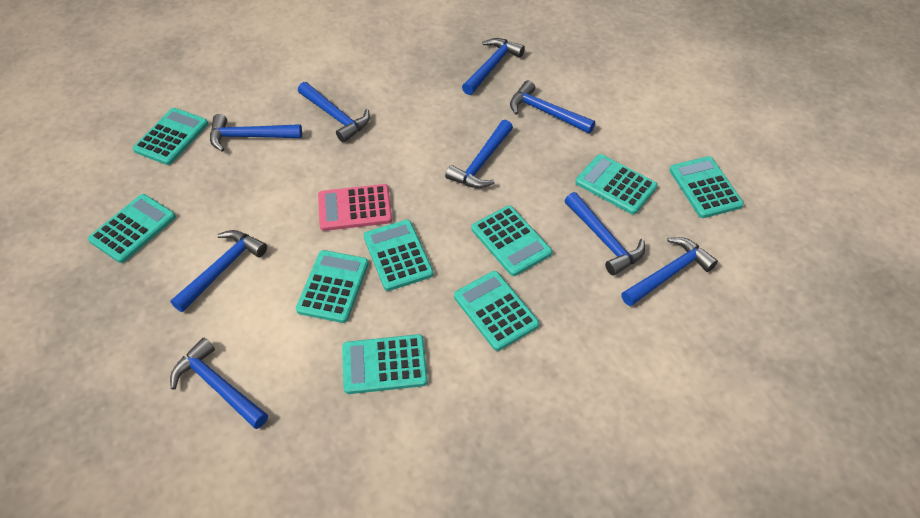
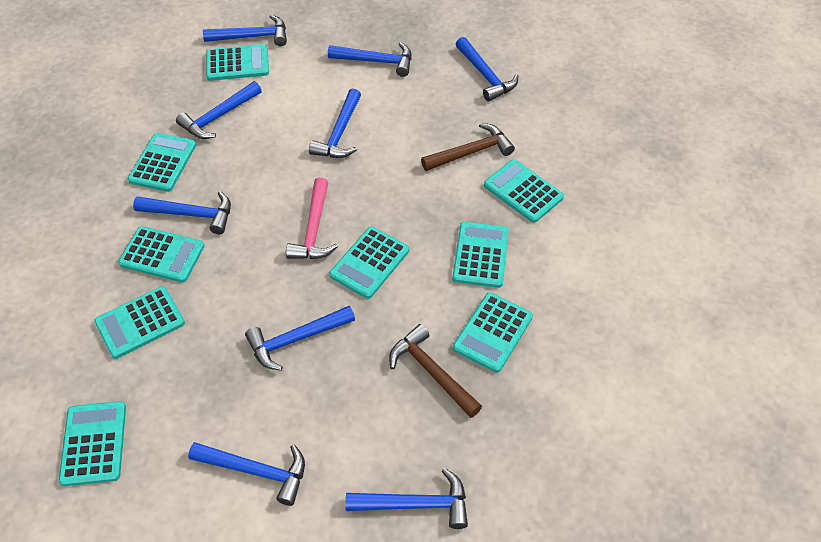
brown hammer: none = 0 -> [389,324,482,418] [421,123,515,171] = 2
pink calculator: [318,184,392,231] = 1 -> none = 0
pink hammer: none = 0 -> [286,178,338,259] = 1

